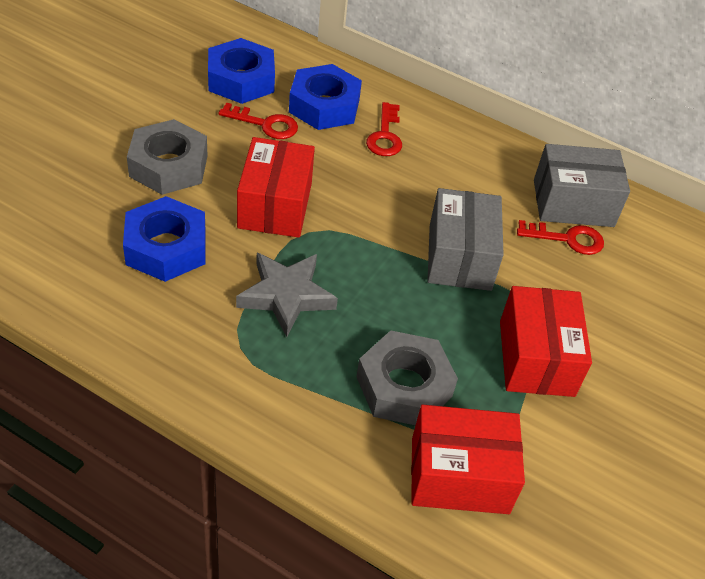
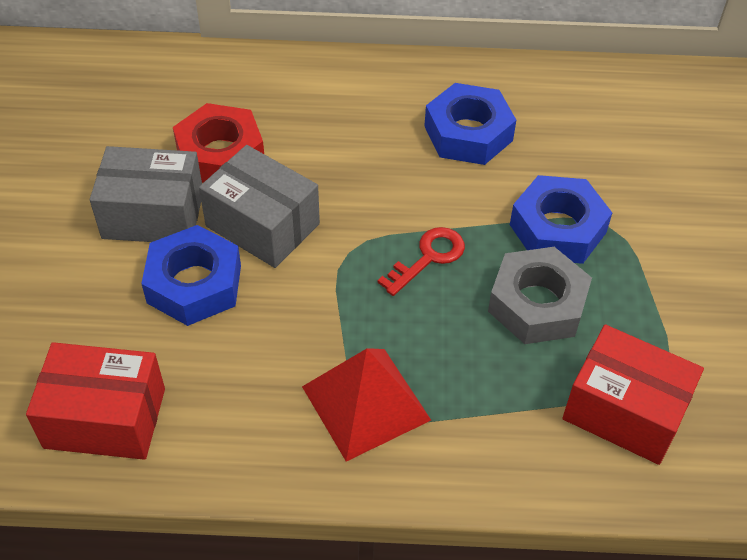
grey nut: [127,119,208,195] [356,330,458,426] = 2 -> [488,247,592,344] = 1
grey star: [236,253,338,337] = 1 -> none = 0
red box: [237,137,315,238] [411,405,525,514] [500,286,592,397] = 3 -> [26,342,165,460] [562,324,704,465] = 2
red key: [219,103,298,139] [366,102,402,156] [517,220,604,255] = 3 -> [377,227,465,296] = 1
red nut: none = 0 -> [173,103,264,183] = 1
red pyramid: none = 0 -> [302,348,431,462] = 1

